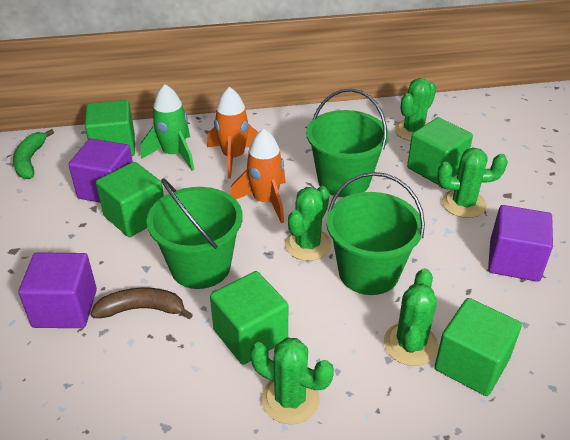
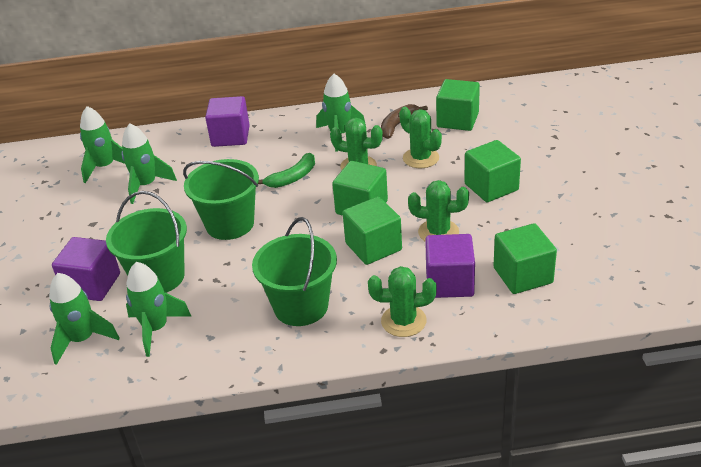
green cactus: [250,338,334,424] [285,186,332,261] [384,268,438,366] [394,78,436,141] [437,148,508,218] = 5 -> [330,118,383,170] [368,266,437,337] [399,107,442,168] [408,180,469,241] = 4
green rocket: [141,84,194,171] = 1 -> [49,273,120,365] [80,106,125,183] [121,123,177,204] [126,262,192,357] [316,74,366,151] = 5
orange rocket: [207,87,258,179] [230,129,286,223] = 2 -> none = 0

